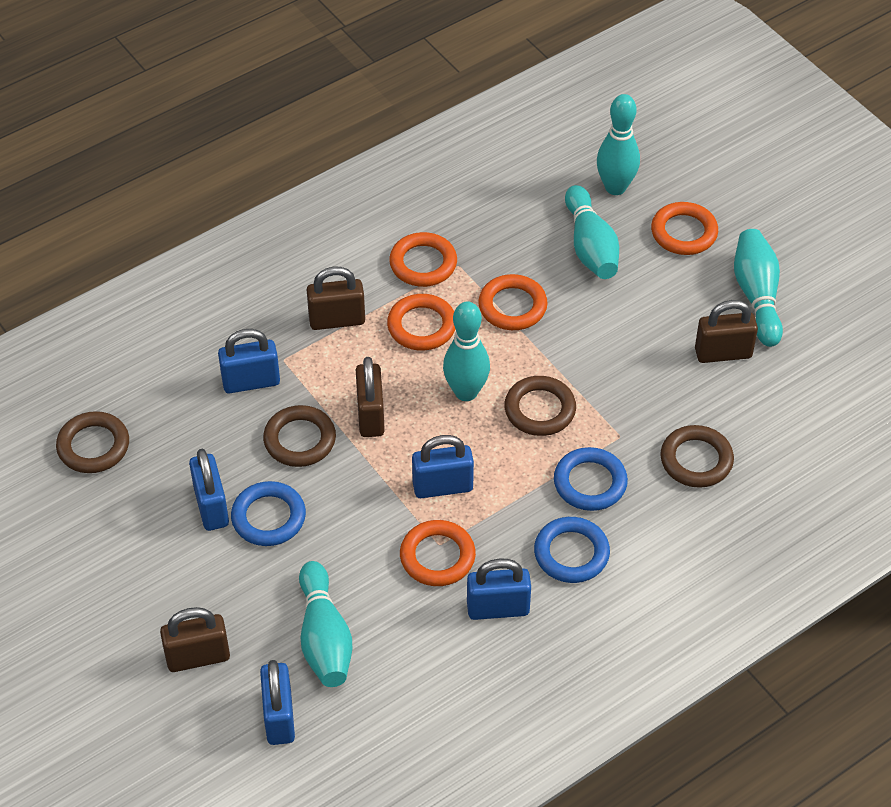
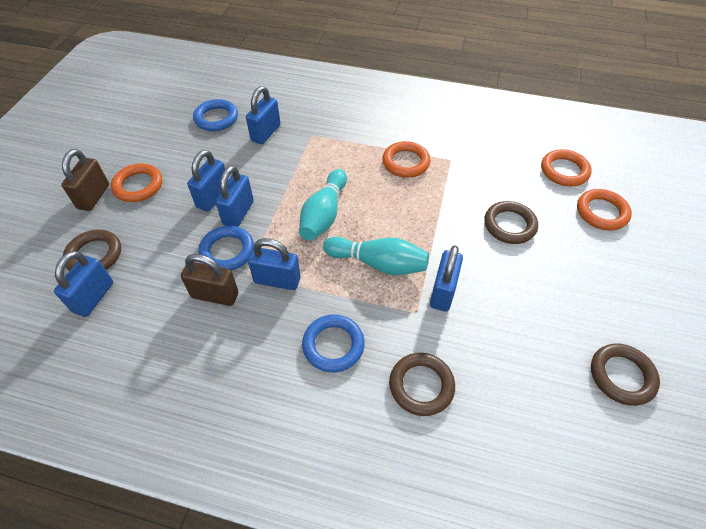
blue padlock: [189,449,229,531] [218,329,280,393] [260,660,295,745] [412,435,474,498] [467,559,531,620] = 5 -> [54,251,113,317] [187,150,225,211] [215,166,254,227] [246,86,281,144] [248,238,301,290] [430,245,463,311] = 6
brown padlock: [160,607,230,672] [307,267,365,330] [356,357,385,437] [695,300,758,363] = 4 -> [61,149,109,211] [181,254,239,306] = 2
orange ring: [387,294,455,350] [389,232,457,287] [400,520,476,586] [478,274,548,330] [651,202,718,255] = 5 -> [111,164,162,202] [382,141,430,178] [541,149,592,186] [577,189,632,230] = 4
turquoise bowling pin: [299,561,352,687] [443,301,490,401] [565,185,619,279] [597,94,640,195] [734,229,783,347] = 5 -> [299,169,347,241] [323,237,429,275] = 2

